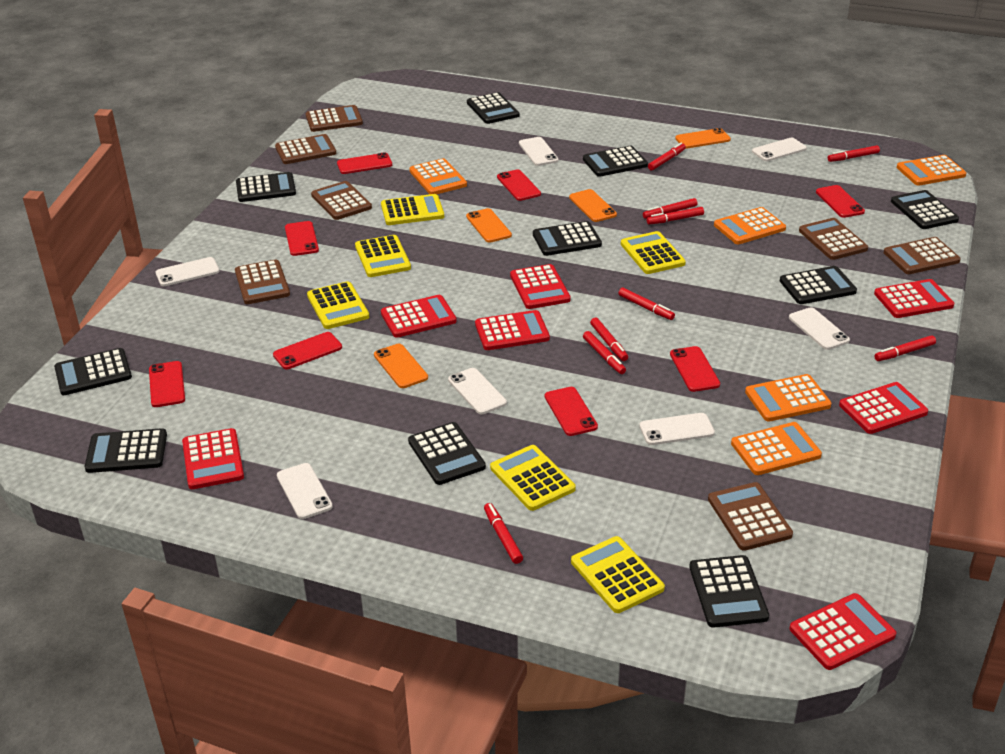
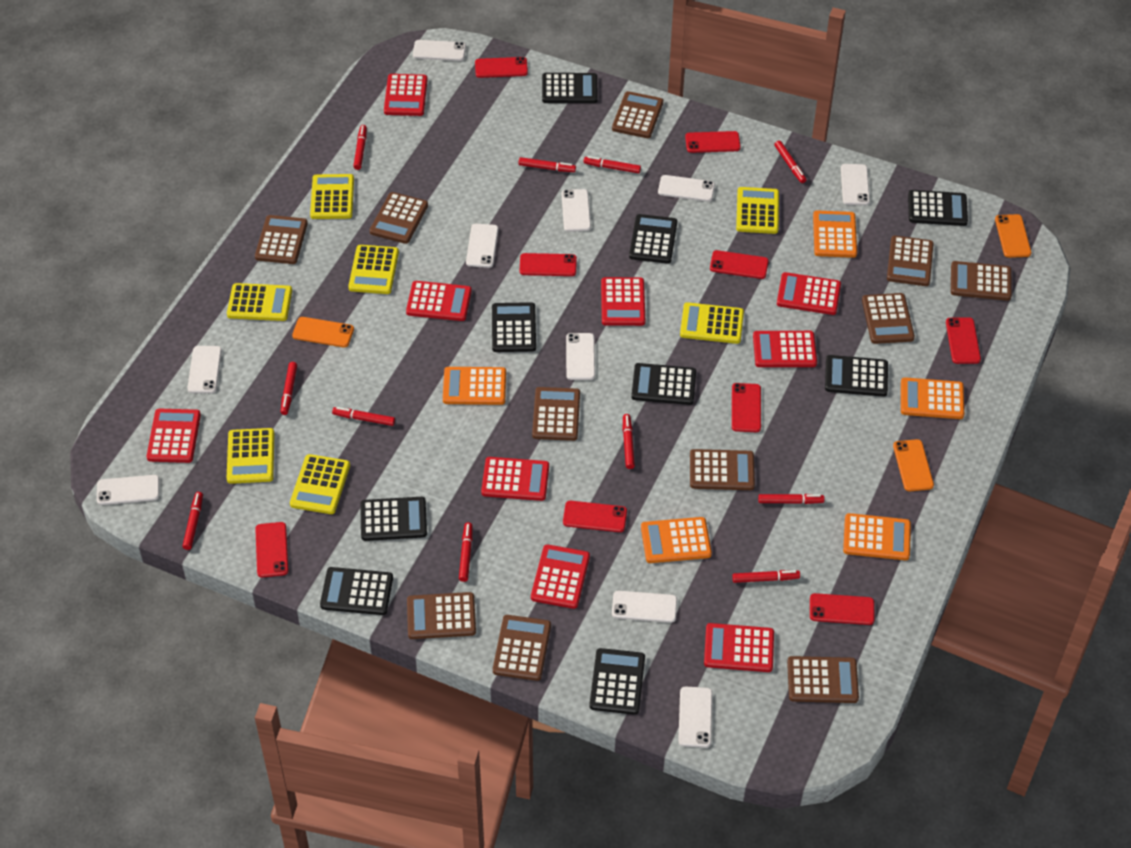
black calculator: [54,348,132,395] [85,428,167,473] [236,172,296,202] [408,422,486,485] [467,92,520,124] [533,221,602,256] [583,146,648,177] [689,555,769,627] [780,266,857,304] [891,190,959,229] = 10 -> [320,567,393,615] [360,497,427,541] [492,302,536,352] [542,73,598,103] [589,648,645,715] [629,214,677,264] [631,363,696,405] [825,355,888,397] [908,190,968,226] = 9
brown calculator: [235,260,290,304] [275,134,336,164] [306,105,363,132] [311,181,372,220] [708,482,793,551] [799,218,868,260] [884,237,961,274] = 7 -> [255,215,308,264] [370,192,428,244] [407,592,476,639] [493,615,551,681] [532,387,580,441] [612,91,663,138] [690,449,755,490] [787,656,859,703] [862,293,915,344] [887,236,934,286] [951,261,1012,301] = 11
orange phone: [374,344,428,388] [466,208,512,243] [569,189,617,222] [675,128,731,148] = 4 -> [292,317,354,347] [893,439,934,491] [995,214,1031,258] = 3
red calculator: [182,428,244,489] [381,295,457,338] [475,310,550,350] [510,264,571,309] [790,593,896,670] [839,382,928,434] [874,279,954,318] = 7 -> [147,409,201,463] [384,74,428,116] [406,281,472,321] [481,457,549,501] [531,544,590,609] [601,277,645,326] [704,623,774,672] [753,331,817,367] [777,272,841,315] = 9
red marker: [484,503,523,564] [583,331,626,374] [590,318,628,361] [618,288,675,320] [643,198,697,219] [647,207,704,225] [648,143,686,170] [828,145,880,162] [874,335,936,361] = 9 -> [182,492,203,550] [281,362,297,415] [332,407,395,426] [353,125,367,170] [459,522,472,582] [518,157,576,172] [584,156,641,173] [623,414,635,469] [732,570,800,583] [758,494,825,504] [774,141,806,183] = 11
red phone: [149,361,185,407] [273,332,342,369] [285,221,319,256] [337,152,392,174] [497,169,541,201] [545,387,598,436] [670,346,720,392] [816,185,865,218] = 8 -> [255,522,288,577] [475,57,528,78] [520,253,577,276] [563,501,627,532] [685,131,741,153] [710,250,769,279] [732,383,761,432] [810,593,875,625] [946,317,981,364] = 9
white phone: [156,257,220,286] [277,463,333,519] [448,368,507,414] [519,137,559,166] [639,413,715,445] [752,138,807,161] [789,307,850,350] = 7 -> [97,475,160,505] [187,346,222,393] [413,40,466,61] [466,224,498,268] [561,189,591,232] [566,333,595,380] [612,591,677,623] [658,175,715,202] [678,686,712,748] [841,164,870,205] = 10
yellow calculator: [307,281,369,329] [355,235,411,277] [381,194,444,225] [490,445,576,511] [571,536,665,613] [621,231,686,274] = 6 -> [227,283,292,321] [227,428,275,484] [290,454,350,514] [310,174,354,219] [348,245,399,294] [680,302,744,344] [736,187,779,234] = 7

